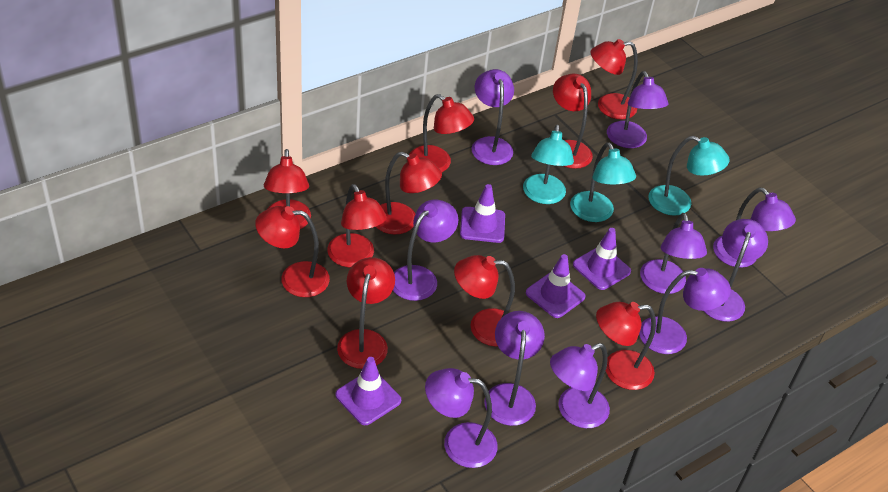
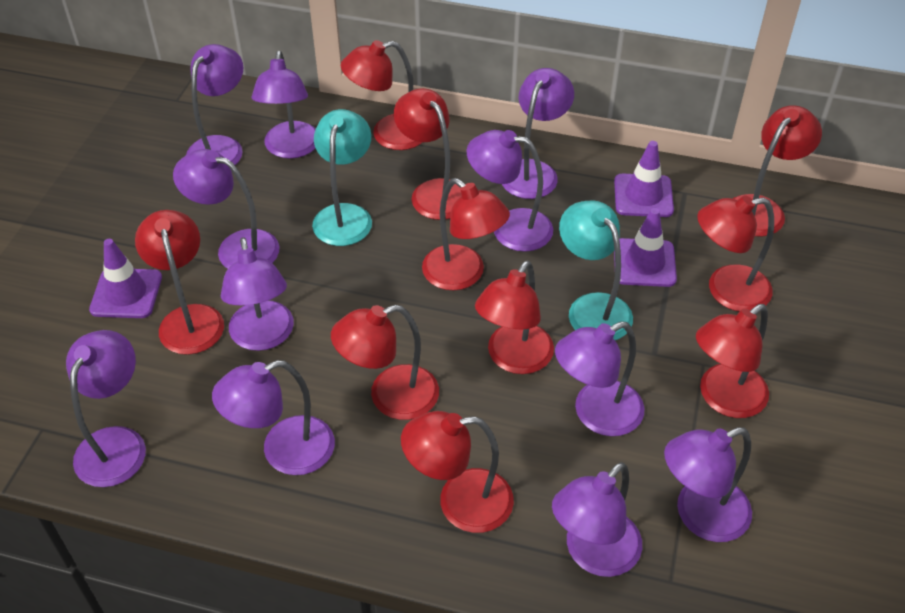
purple lamp: [393,199,458,301] [425,368,498,468] [471,69,514,165] [484,311,545,426] [550,343,610,428] [607,71,669,148] [639,268,731,354] [640,213,707,294] [704,219,768,322] [713,188,796,268] = 10 -> [66,330,146,487] [173,149,280,269] [186,44,244,165] [212,360,335,475] [221,237,294,351] [252,51,316,159] [467,130,553,252] [502,68,574,199] [552,462,642,577] [555,321,645,436] [664,427,752,542] = 11
purple traffic cone: [335,357,401,425] [460,184,505,243] [526,254,586,318] [573,228,631,290] = 4 -> [89,239,162,318] [614,141,674,217] [614,208,677,287] = 3
turquoise lamp: [523,124,574,204] [570,142,636,222] [648,136,730,216] = 3 -> [312,109,372,246] [559,200,633,340] = 2

